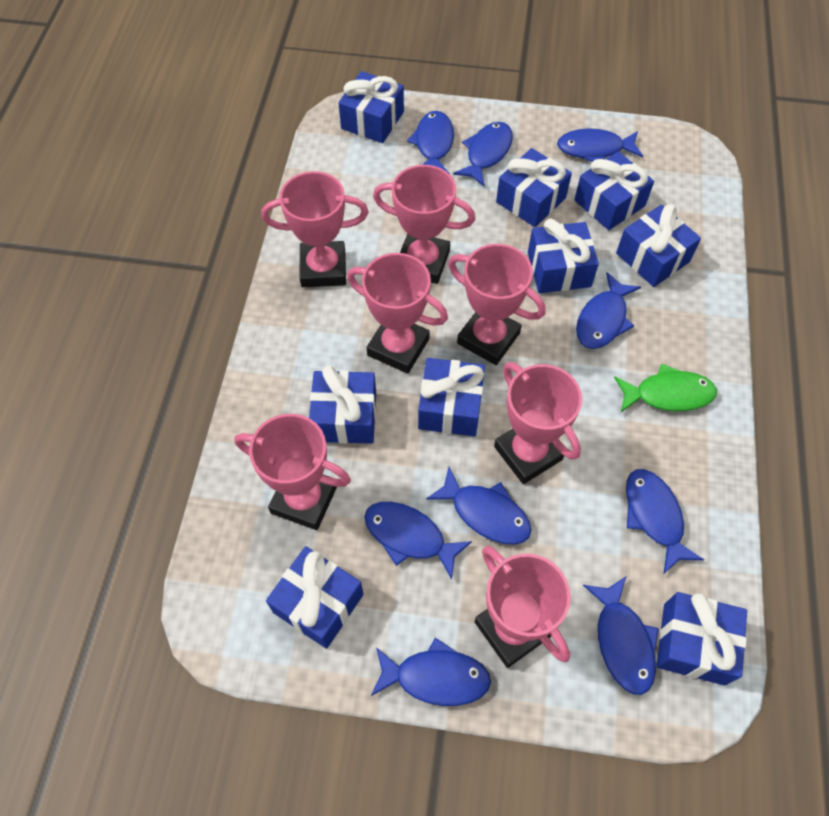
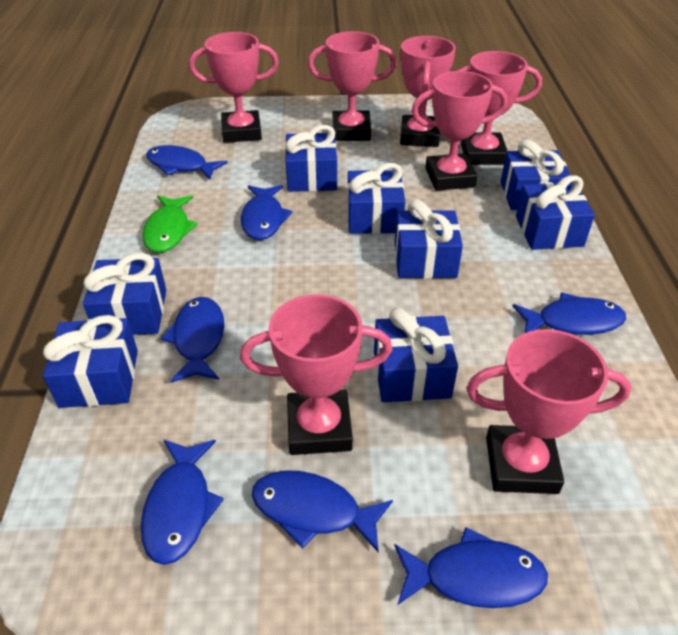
blue fish: [364,502,472,580] [371,638,491,706] [407,111,454,173] [426,467,531,545] [453,122,513,186] [557,129,643,162] [576,272,641,349] [583,577,659,695] [626,469,704,574] = 9 -> [141,439,224,565] [146,145,228,180] [161,297,224,383] [241,185,293,240] [252,471,393,552] [394,527,548,608] [513,292,626,335] = 7
blue gift: [266,546,364,649] [309,366,376,444] [339,71,404,143] [418,358,485,437] [496,148,572,227] [528,219,599,293] [574,151,654,230] [616,204,701,287] [656,592,747,686] = 9 -> [43,315,138,408] [83,253,166,335] [285,125,337,192] [348,163,405,234] [374,307,458,402] [395,199,463,279] [501,139,570,210] [516,175,595,250] = 8

